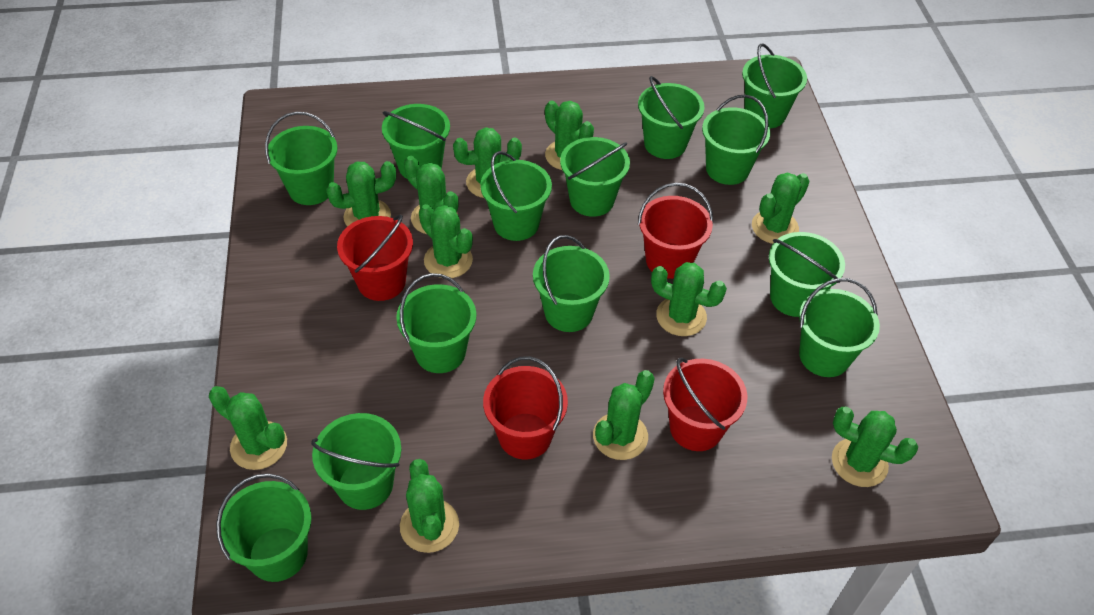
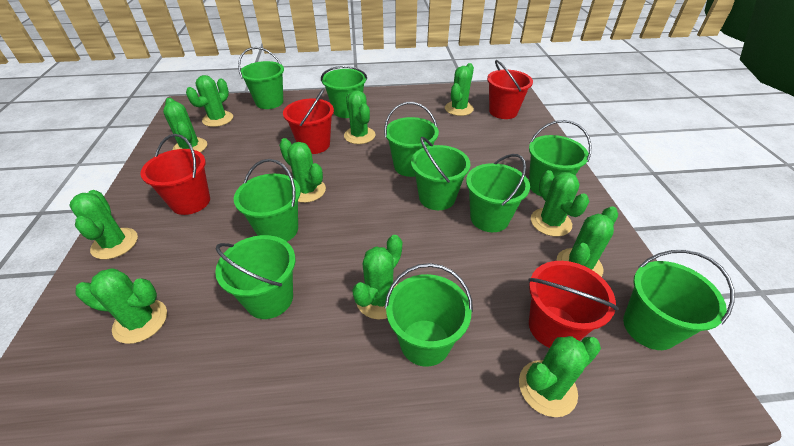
green bucket: [216,473,312,582] [265,112,338,205] [311,413,401,510] [382,104,450,179] [396,273,476,373] [480,151,552,241] [533,235,610,332] [560,137,630,217] [638,76,704,159] [702,95,770,185] [742,44,807,129] [769,232,845,317] [799,278,880,377] = 13 -> [215,235,295,319] [234,159,301,241] [238,47,284,109] [321,66,367,118] [384,102,439,177] [385,263,473,367] [411,137,470,210] [466,154,530,232] [529,120,592,197] [623,250,735,350] = 10

